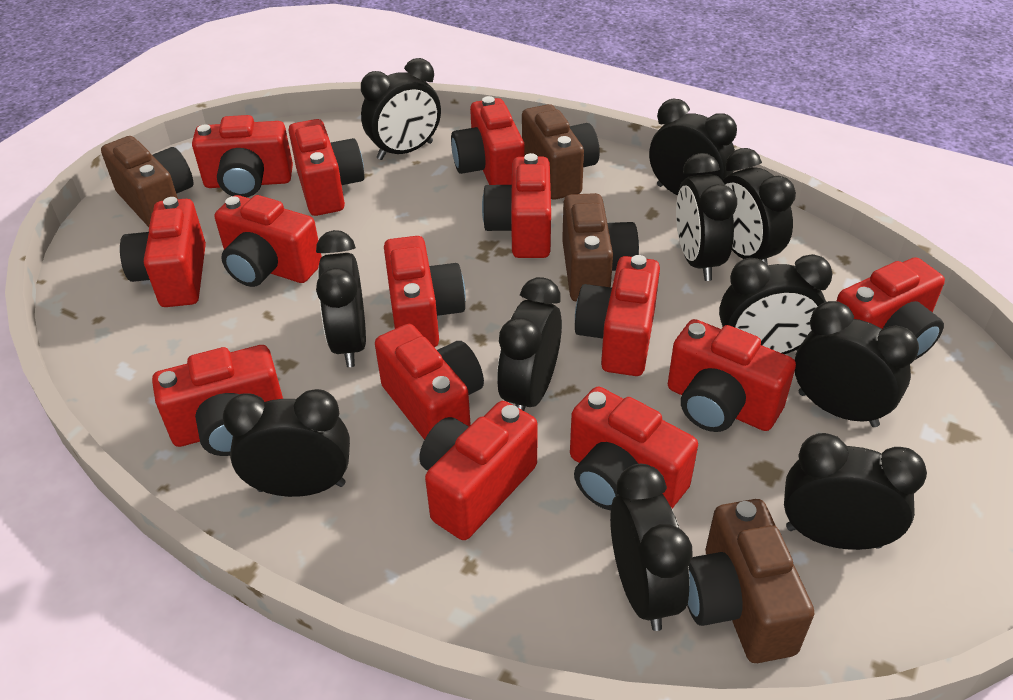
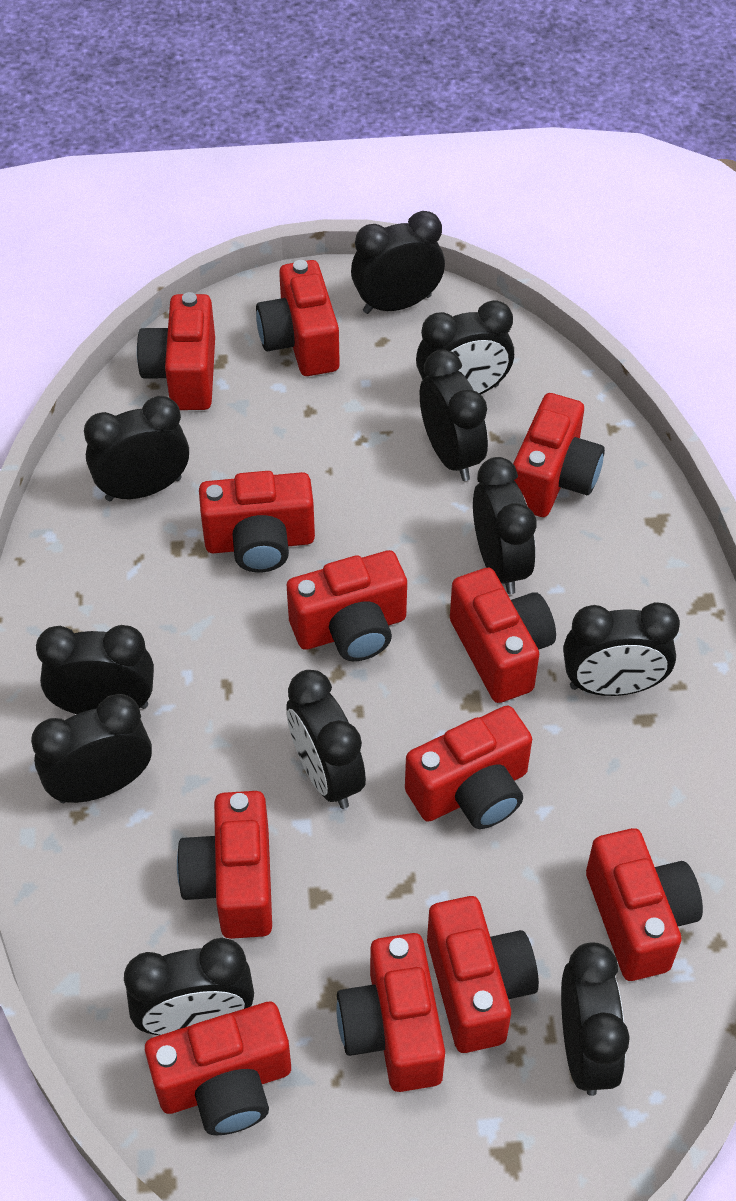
brown camera: [101,136,194,227] [522,104,600,200] [562,193,639,302] [687,499,814,663] = 4 -> none = 0
red camera: [120,197,206,307] [152,345,283,456] [192,115,293,197] [215,195,322,287] [289,119,365,216] [375,324,484,440] [384,236,466,347] [419,401,538,540] [451,96,525,185] [482,153,551,258] [570,387,698,510] [575,255,660,376] [668,319,796,432] [837,257,945,360] = 14 -> [137,292,215,410] [145,1002,291,1135] [177,791,272,939] [199,471,315,573] [256,260,340,376] [287,550,407,661] [336,933,445,1092] [405,705,532,829] [427,896,539,1053] [450,568,556,703] [513,393,605,517] [586,828,703,981] = 12

